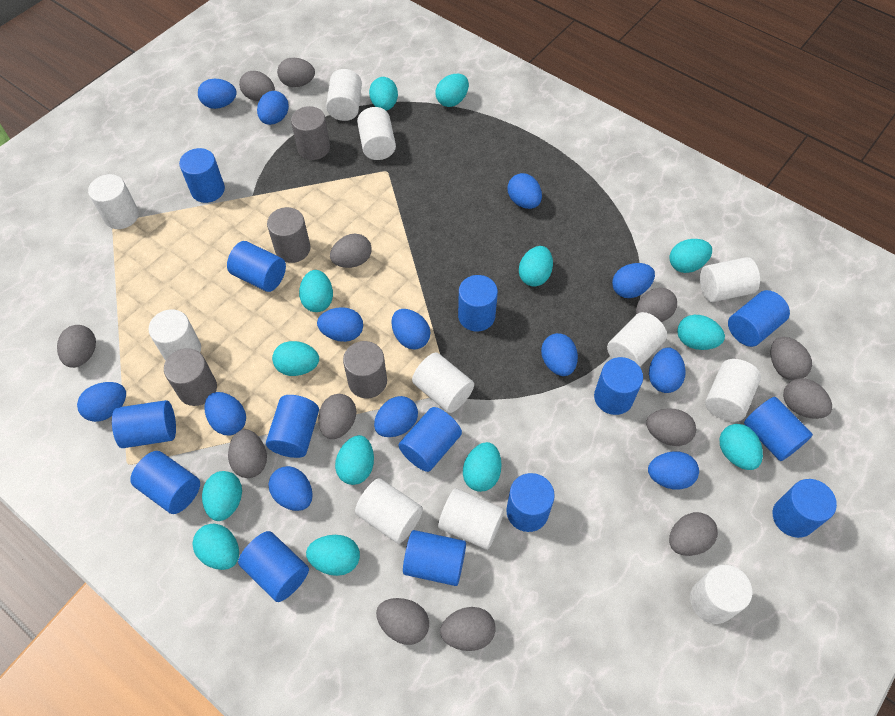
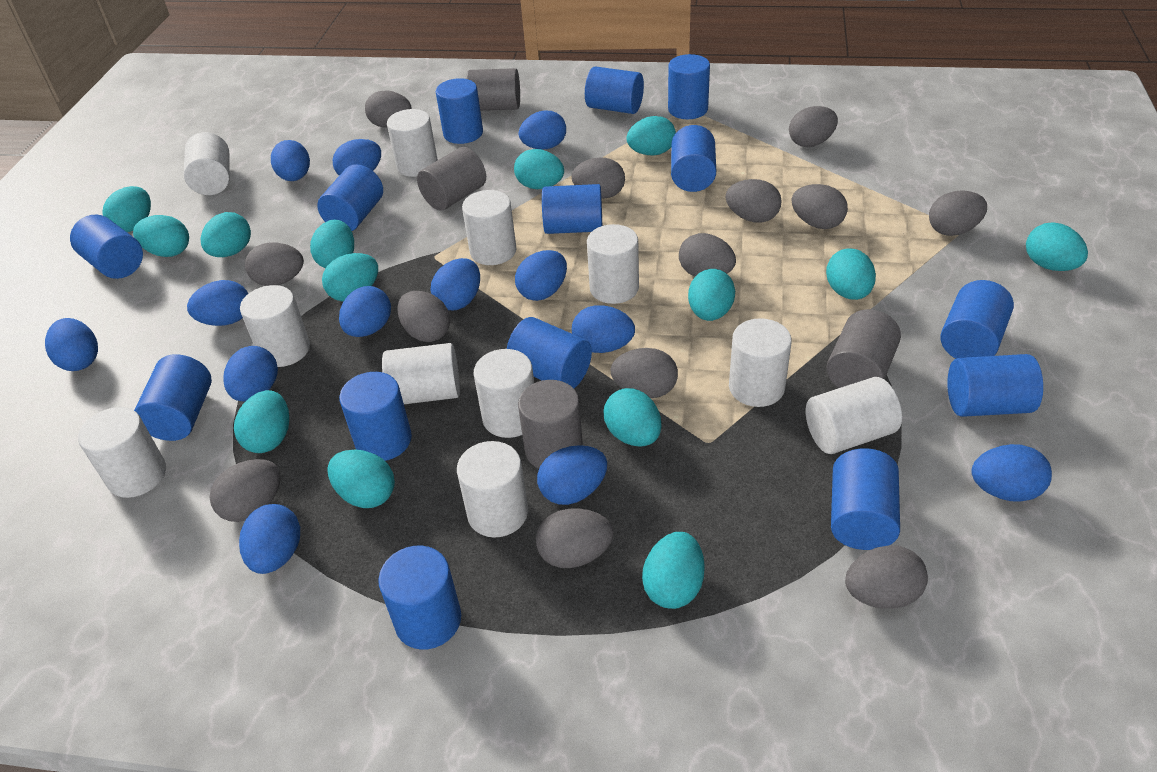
turquoise egg: [192,524,239,570] [202,471,242,521] [272,341,319,376] [299,270,333,312] [306,535,360,576] [335,435,374,485] [369,77,398,111] [435,74,469,107] [463,442,502,492] [519,246,553,287] [670,239,712,273] [677,315,725,350] [720,424,763,470] = 13 -> [102,186,151,232] [133,215,189,257] [201,212,251,257] [234,390,289,453] [310,220,354,268] [322,253,378,301] [327,450,395,508] [514,149,564,189] [603,388,661,447] [626,116,676,156] [642,532,705,609] [688,269,735,321] [826,249,876,300] [1026,223,1088,271] = 14

